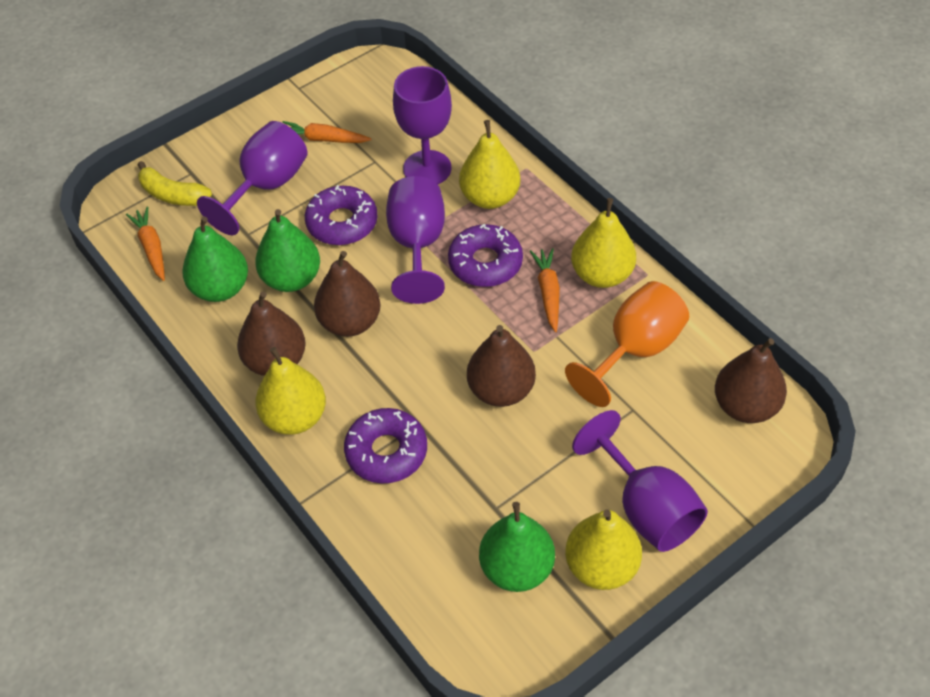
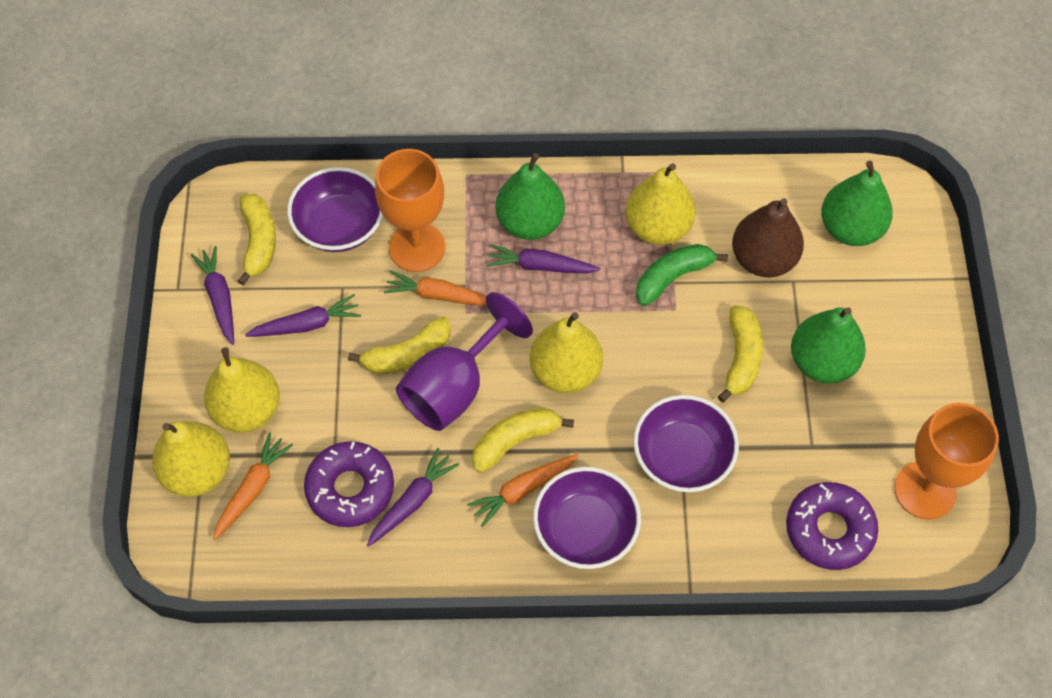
brown pear: [237,291,306,376] [314,251,381,337] [467,325,536,407] [715,338,787,423] = 4 -> [732,198,804,277] = 1
green banana: none = 0 -> [636,244,728,306] = 1
orange goblet: [565,281,689,407] = 1 -> [375,149,445,272] [895,403,999,520] = 2
purple bowl: none = 0 -> [287,167,383,252] [533,467,641,569] [633,395,739,492] = 3
purple carrot: none = 0 -> [191,246,234,345] [245,294,361,337] [367,448,459,547] [486,244,600,273] = 4
purple donut: [305,185,378,245] [344,408,427,484] [448,224,523,287] = 3 -> [304,441,394,527] [786,482,878,570] = 2
purple goblet: [197,121,308,235] [386,176,445,304] [393,66,452,185] [572,410,708,552] = 4 -> [396,292,533,431] = 1
yellow banana: [138,161,212,206] = 1 -> [238,194,276,285] [348,316,451,374] [472,407,574,473] [718,305,763,402] = 4

